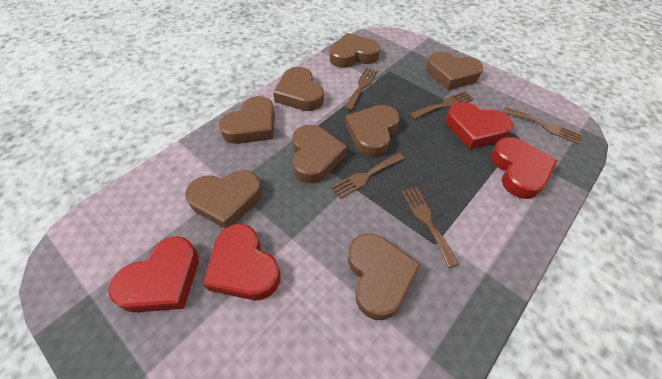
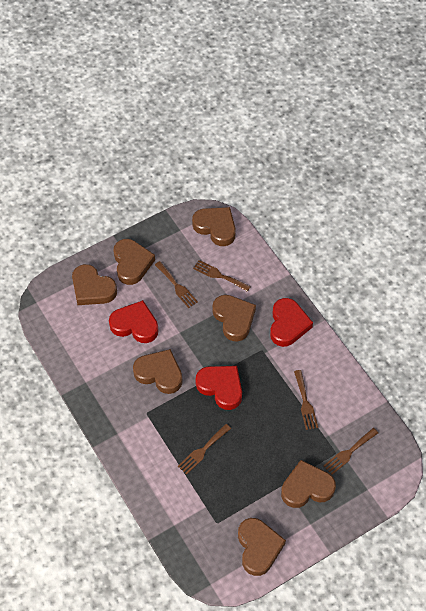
brown heart: [185,170,262,228] [219,96,275,144] [273,67,324,111] [292,125,347,183] [330,33,380,68] [345,105,400,157] [348,233,421,320] [426,52,483,90] = 8 -> [72,264,117,305] [113,239,155,285] [133,349,183,394] [192,207,236,246] [212,295,256,342] [238,518,286,576] [281,460,336,508] = 7
red heart: [108,236,199,312] [203,224,281,300] [446,102,513,149] [491,137,557,199] = 4 -> [109,300,159,343] [195,366,242,410] [270,298,313,347] = 3

